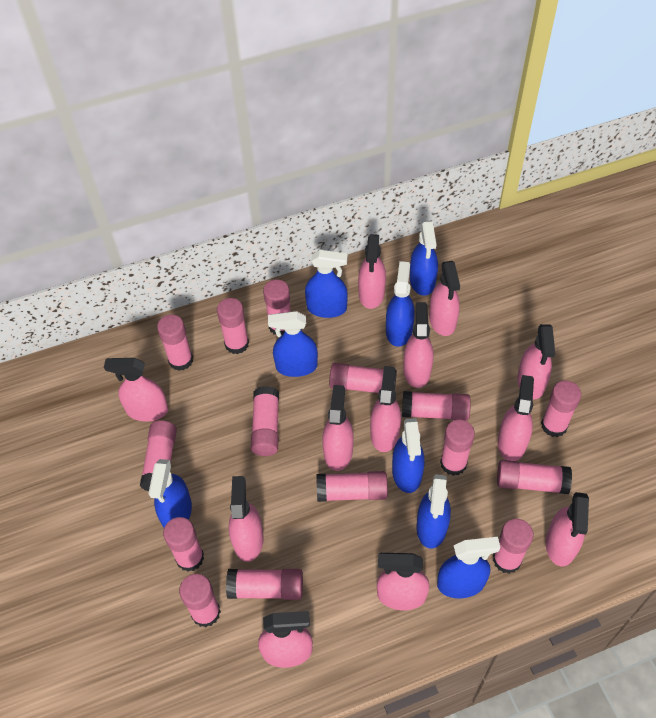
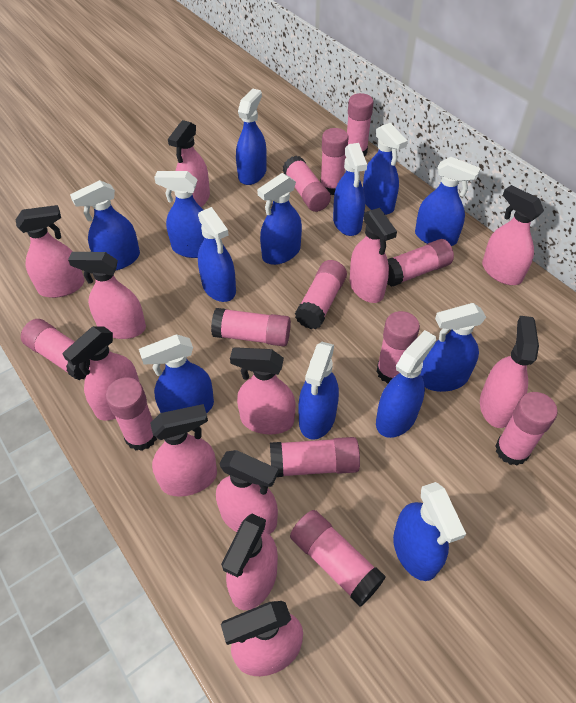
blue spray bottle: [148,459,192,527] [268,311,318,377] [305,250,348,318] [386,261,415,347] [392,418,424,493] [410,221,438,296] [417,474,451,548] [437,537,501,598] = 8 -> [70,180,140,271] [139,334,214,414] [154,171,205,258] [198,207,236,302] [236,89,267,185] [257,173,302,265] [298,342,339,440] [333,143,367,236] [363,123,408,215] [376,330,436,438] [393,482,466,581] [415,157,481,246] [420,303,486,392] = 13
pink glue stick: [140,420,177,491] [157,314,193,371] [163,517,204,572] [179,574,221,627] [217,298,249,354] [226,569,303,600] [251,386,279,456] [263,280,291,336] [316,471,388,502] [329,363,397,393] [402,391,471,421] [440,419,475,476] [493,519,534,574] [497,460,572,494] [541,380,581,437] = 15 -> [21,319,90,380] [106,377,157,451] [211,308,291,346] [270,437,360,477] [282,156,331,212] [290,510,386,607] [295,260,347,329] [321,128,349,195] [347,93,374,156] [377,311,420,383] [387,239,454,287] [495,392,558,466] = 12

